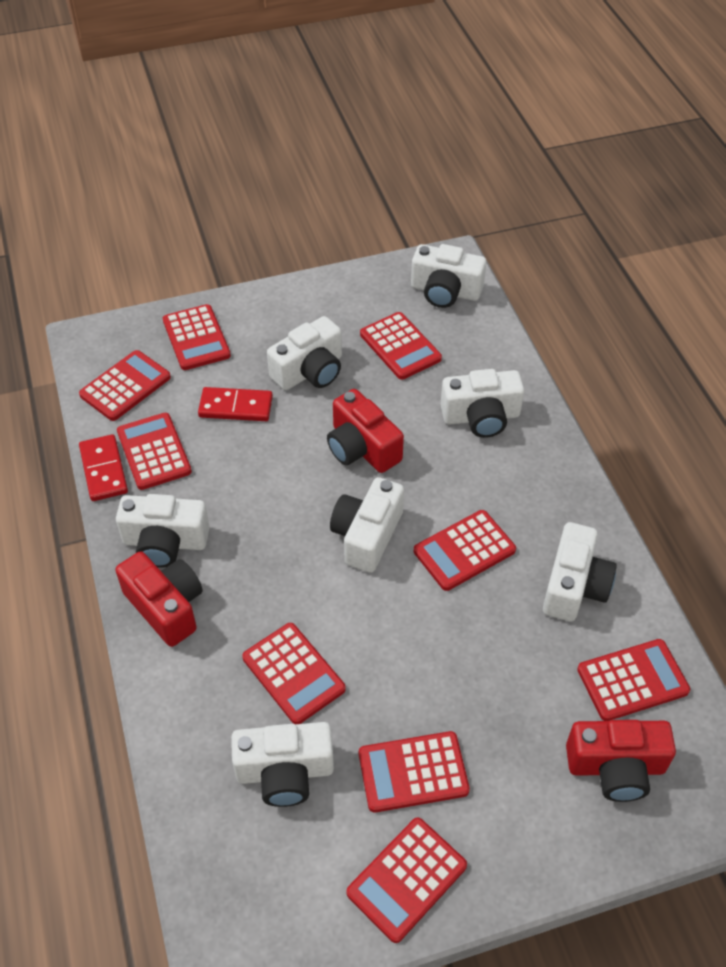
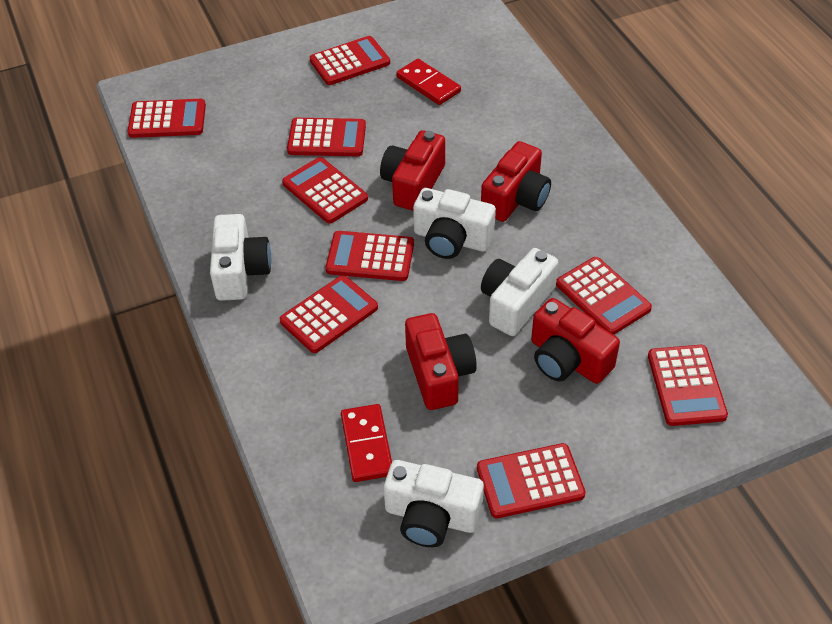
red camera: [115,551,203,647] [327,389,404,473] [566,720,676,802] = 3 -> [380,130,445,211] [405,313,477,410] [481,141,551,222] [531,298,620,384] = 4
white camera: [116,494,210,568] [231,722,334,807] [267,316,342,390] [330,477,404,573] [411,244,487,308] [440,369,524,438] [543,522,617,621] = 7 -> [210,214,271,301] [384,460,484,547] [413,188,496,259] [481,248,559,336] = 4

